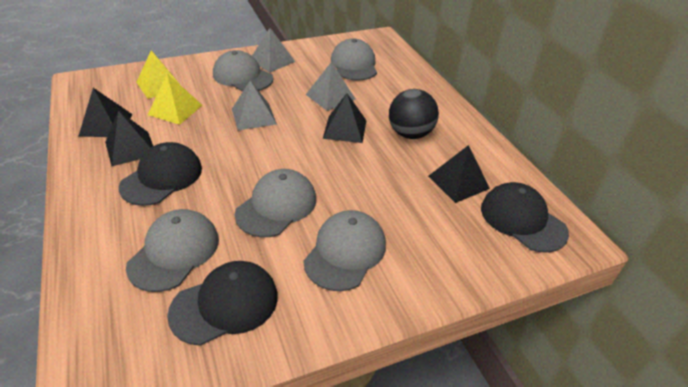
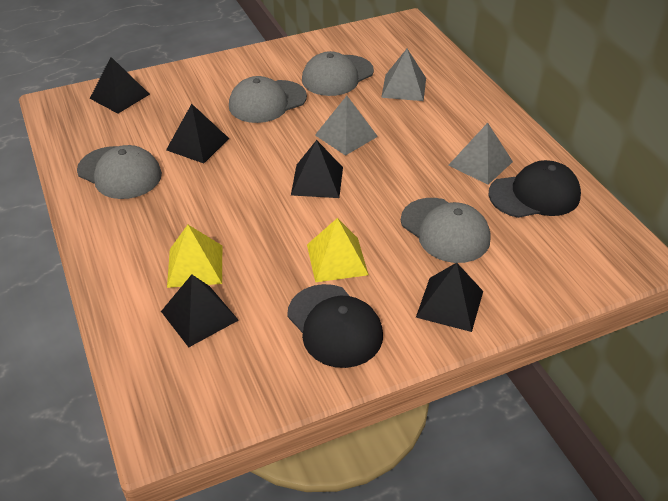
black ball: [389,89,439,139] = 1 -> none = 0
black cap: [119,142,202,206] [167,261,278,346] [481,182,569,253] = 3 -> [287,284,383,368] [489,160,581,218] = 2
black pyramid: [79,88,132,137] [105,110,153,166] [323,93,367,143] [428,145,490,203] = 4 -> [90,57,150,114] [161,274,239,347] [166,104,229,164] [291,140,343,198] [416,263,483,332] = 5
grey cap: [126,209,219,292] [213,50,273,92] [235,169,316,237] [303,210,386,291] [331,38,377,81] = 5 -> [77,145,162,199] [229,76,307,123] [302,51,374,96] [401,198,490,263] = 4

